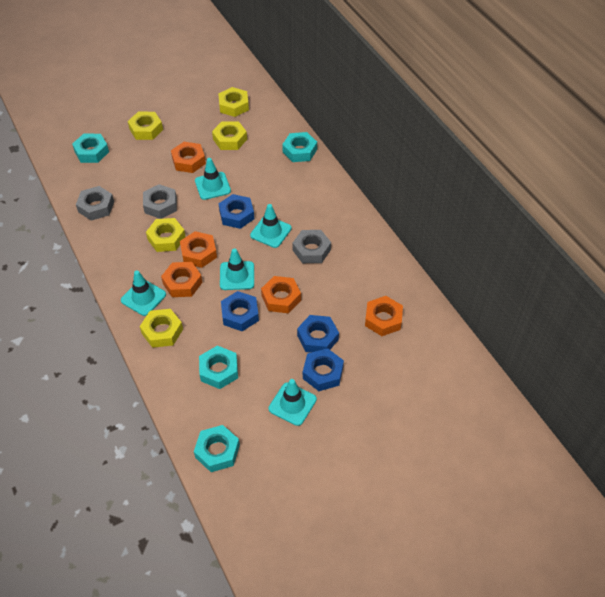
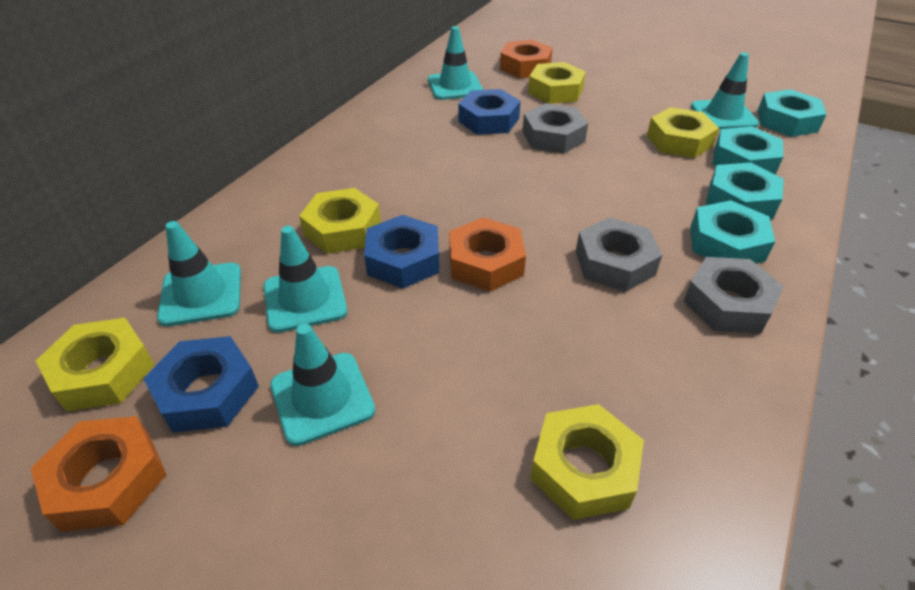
blue nut: [218,194,254,229] [221,291,259,331] [297,315,339,353] [303,348,344,391] = 4 -> [143,336,259,433] [364,215,439,288] [459,89,521,135] = 3
orange nut: [161,262,203,297] [171,142,206,173] [180,231,217,268] [261,276,301,313] [365,296,403,336] = 5 -> [31,416,167,532] [449,217,526,292] [500,40,553,78] = 3

